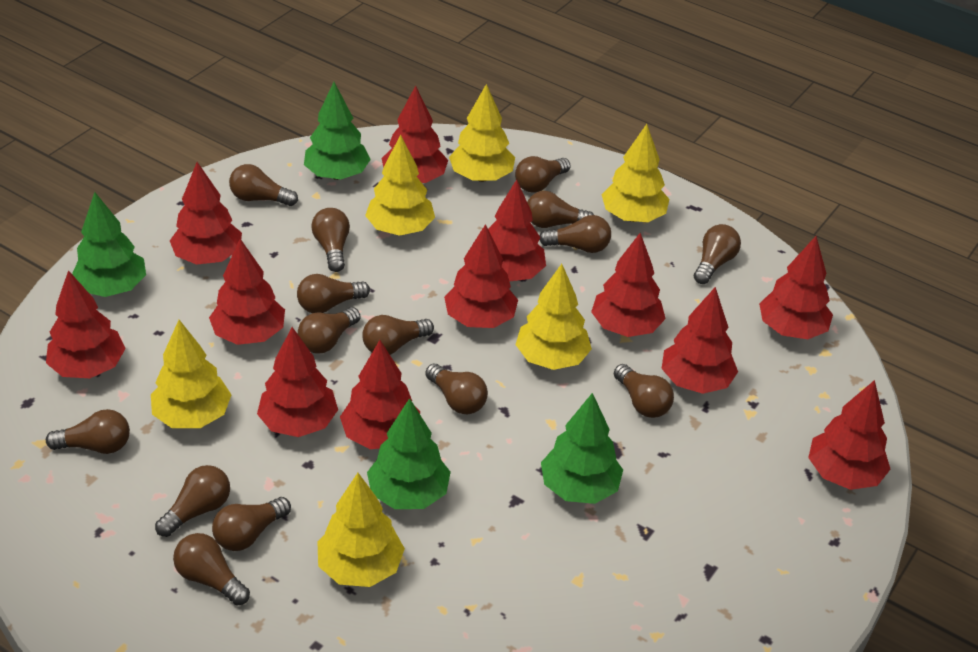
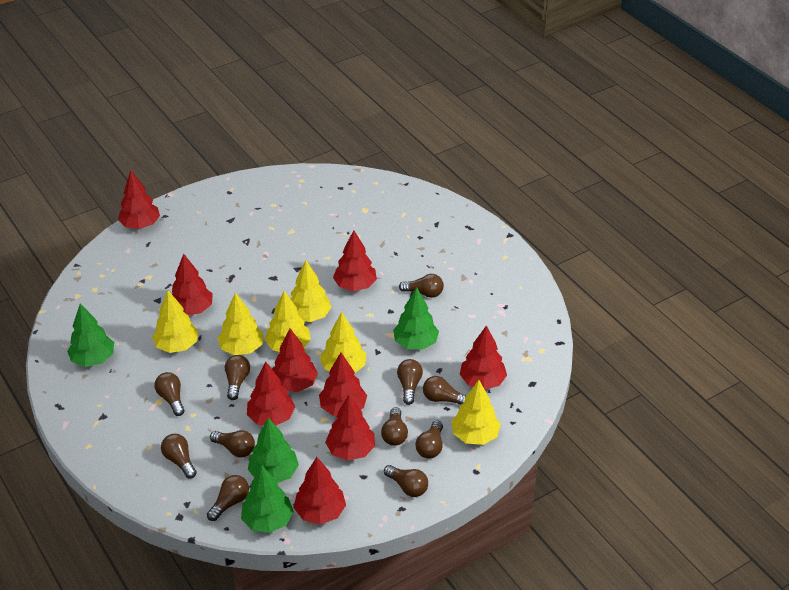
brown light bulb: [46,409,130,454] [155,465,230,537] [173,533,250,605] [212,497,291,551] [229,164,298,206] [297,274,370,313] [298,307,360,354] [311,208,350,272] [362,315,434,355] [425,364,488,414] [515,156,571,193] [527,191,594,228] [539,215,611,253] [614,364,674,418] [694,224,741,284] = 15 -> [154,372,185,416] [161,434,197,479] [207,475,249,521] [210,430,255,457] [225,355,250,400] [381,407,408,446] [384,465,428,497] [397,359,423,405] [399,274,444,298] [415,420,443,459] [423,376,466,405] = 11
red tree: [46,270,126,378] [170,162,242,265] [209,239,285,345] [257,327,338,437] [340,340,420,449] [382,85,448,183] [444,224,518,328] [488,179,546,282] [591,233,666,337] [661,287,738,394] [759,236,833,339] [808,380,890,490] = 12 -> [118,170,160,229] [172,254,213,315] [247,362,295,426] [272,328,318,392] [294,457,346,524] [319,352,367,416] [325,395,375,461] [333,230,377,291] [460,325,507,389] = 9

